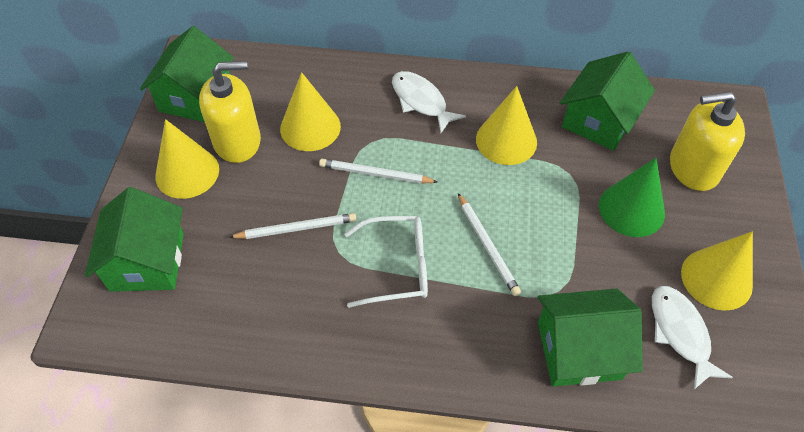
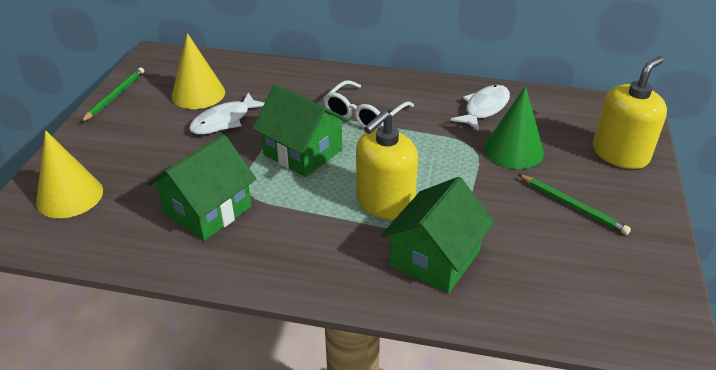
green house: [85,187,184,292] [140,26,234,122] [538,289,643,387] [560,51,655,151] = 4 -> [148,134,256,241] [252,85,349,177] [381,177,494,293] = 3
green pencil: none = 0 -> [80,67,144,123] [518,174,631,235] = 2
white pencil: [229,213,357,239] [319,159,438,184] [458,193,521,296] = 3 -> none = 0
yellow cone: [155,119,219,199] [280,72,341,151] [476,86,537,165] [681,231,753,311] = 4 -> [36,130,103,218] [172,33,225,109] = 2

